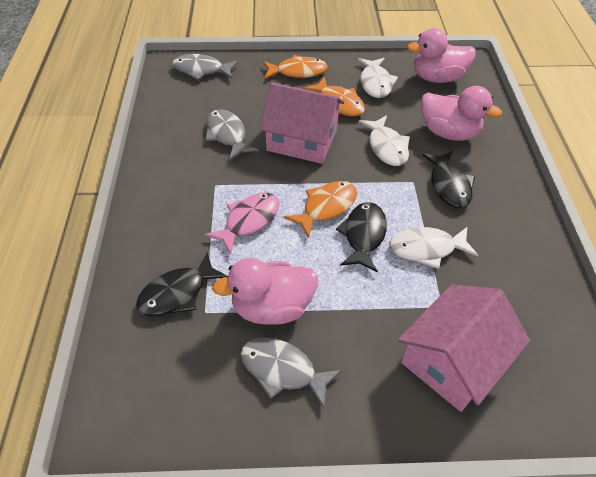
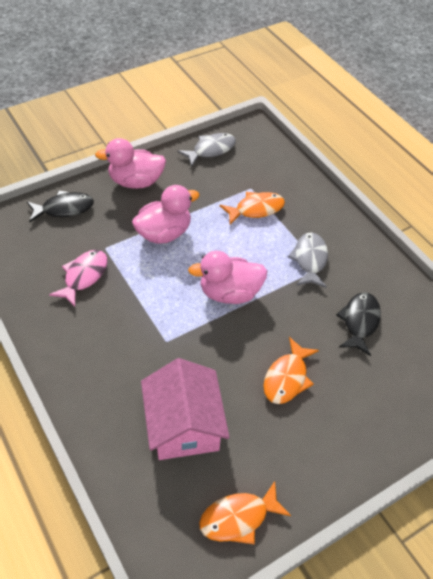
black fish: [136,252,228,316] [336,202,387,273] [422,151,475,208] = 3 -> [27,190,94,222] [336,292,381,356] = 2
grey fish: [172,54,238,80] [205,109,258,161] [241,337,342,408] = 3 -> [178,133,236,167] [288,233,328,288] = 2
pink house: [260,83,345,164] [398,284,530,412] = 2 -> [141,358,230,460] = 1
white fish: [358,58,398,98] [359,115,410,166] [389,227,478,269] = 3 -> none = 0

